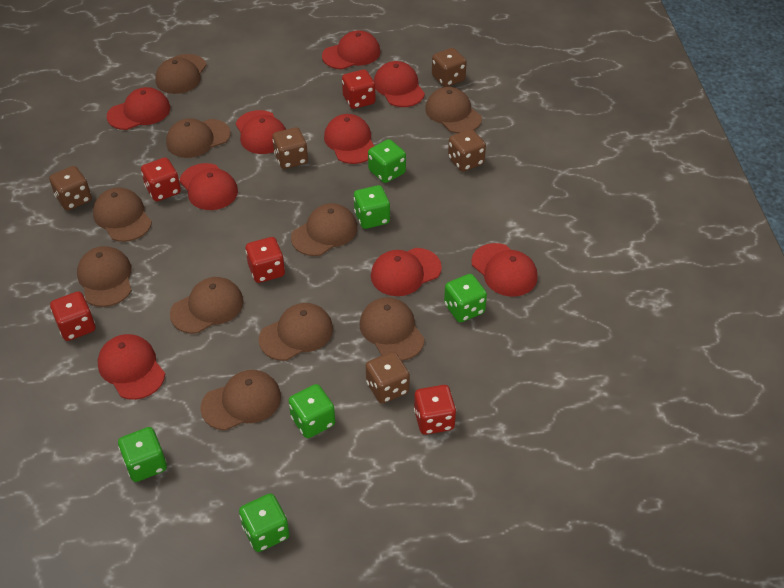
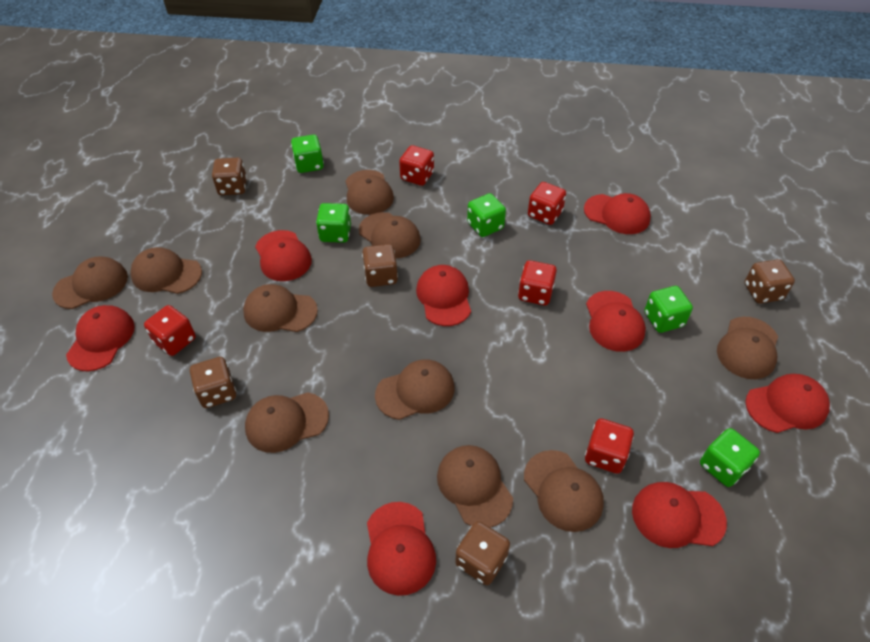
green dice: [118,427,167,482] [239,493,289,552] [289,384,335,438] [354,185,390,229] [368,139,406,183] [444,274,487,322] = 6 -> [291,134,324,173] [316,203,351,243] [467,193,506,237] [644,286,693,333] [700,428,760,487] = 5
red cap: [98,334,165,400] [107,87,170,130] [180,163,238,210] [235,110,286,154] [322,30,381,69] [324,114,374,164] [371,248,442,296] [374,61,425,107] [471,243,538,296] = 9 -> [66,305,135,371] [255,230,312,281] [367,502,436,596] [416,265,471,326] [584,193,651,234] [586,291,646,352] [632,482,727,548] [745,374,830,433] = 8

